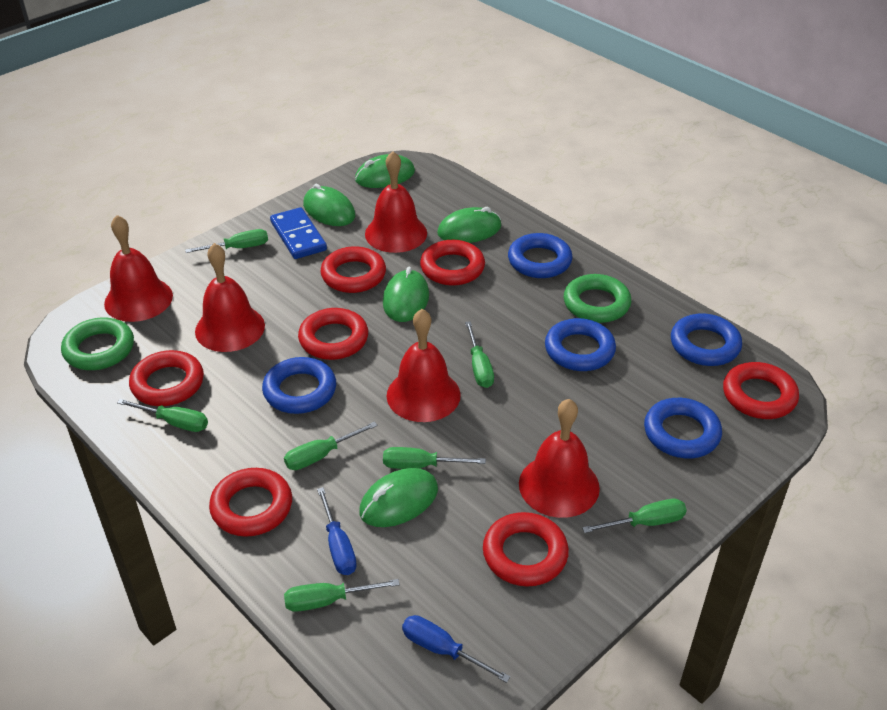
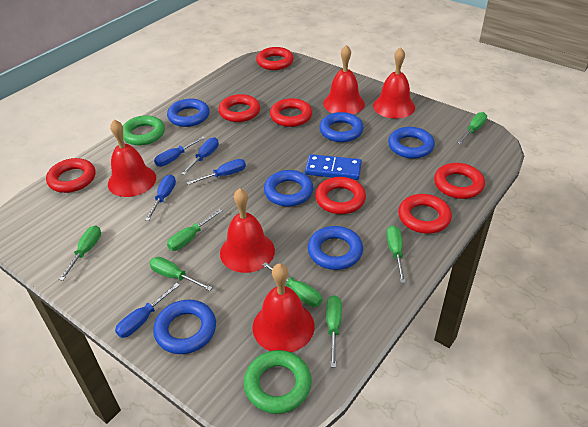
blue ring: [262,357,336,414] [508,233,573,278] [545,318,616,371] [644,398,722,458] [671,313,742,366] = 5 -> [153,300,216,354] [167,99,209,127] [264,170,313,206] [308,226,363,270] [319,112,364,142] [388,127,435,159] = 6
blue screwdriver: [317,487,357,575] [402,615,510,683] = 2 -> [115,283,180,338] [145,175,176,221] [154,136,205,166] [181,137,219,175] [187,159,246,185] = 5
green mouse: [303,184,355,226] [355,154,415,188] [359,468,438,527] [383,267,429,322] [437,207,501,243] = 5 -> none = 0

